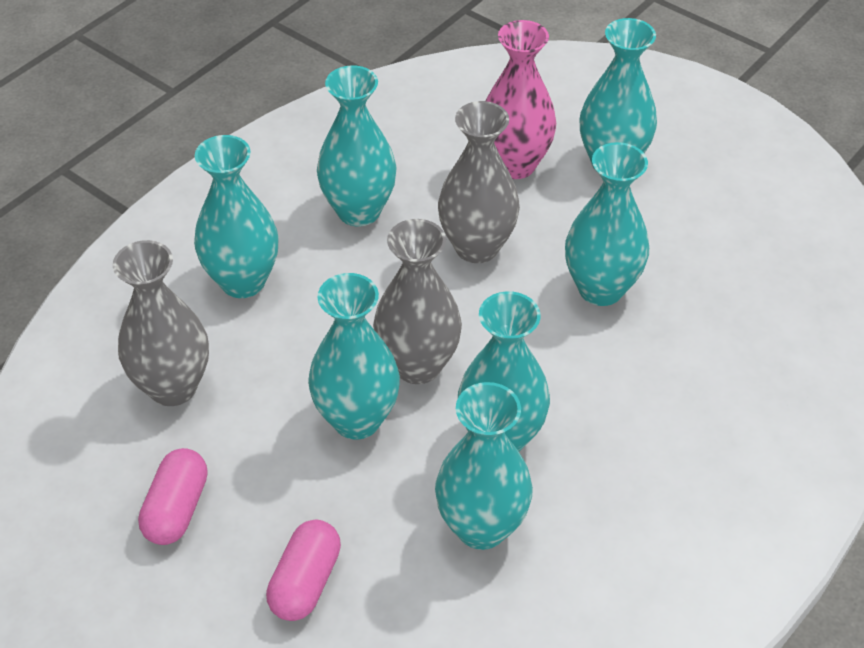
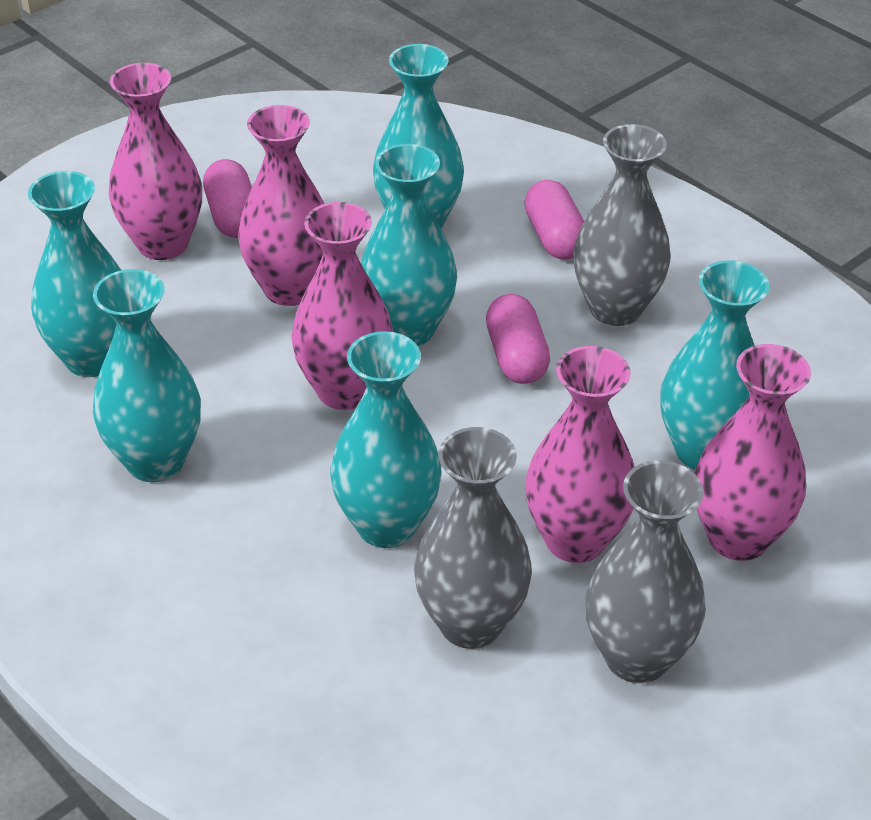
pink capsule: [138,448,208,545] [266,520,341,621] = 2 -> [203,159,252,238] [486,294,550,384] [524,180,585,260] = 3
pink vase: [485,20,556,179] = 1 -> [109,63,202,260] [238,105,325,306] [291,202,394,410] [525,346,635,563] [694,344,811,561] = 5
turquoise vase: [194,135,279,298] [308,273,400,439] [317,65,397,227] [435,382,533,550] [458,291,550,452] [565,142,649,306] [580,18,657,169] = 7 -> [28,171,121,377] [93,269,201,482] [330,331,442,548] [361,144,457,346] [373,44,464,229] [660,260,769,470] = 6

